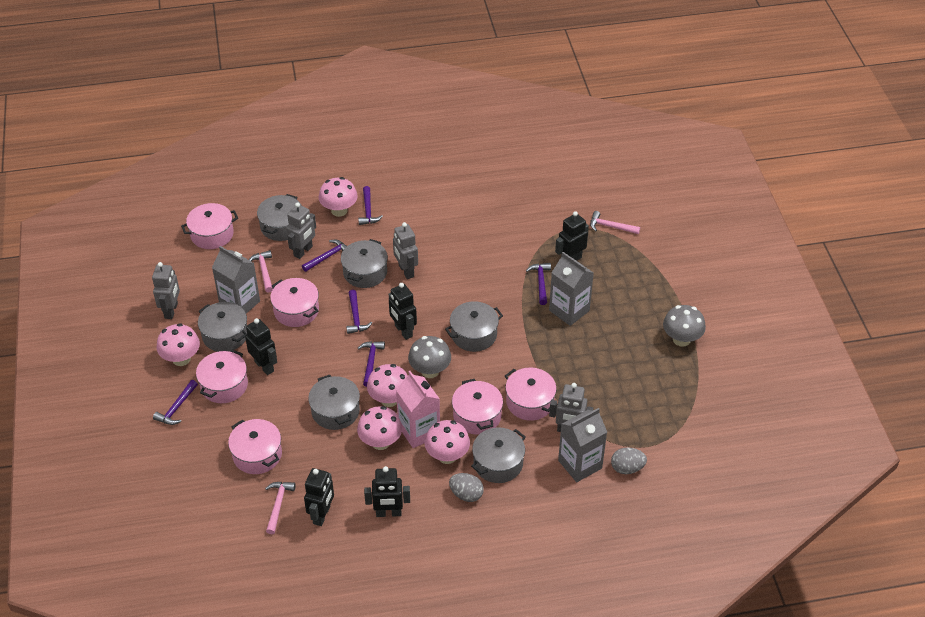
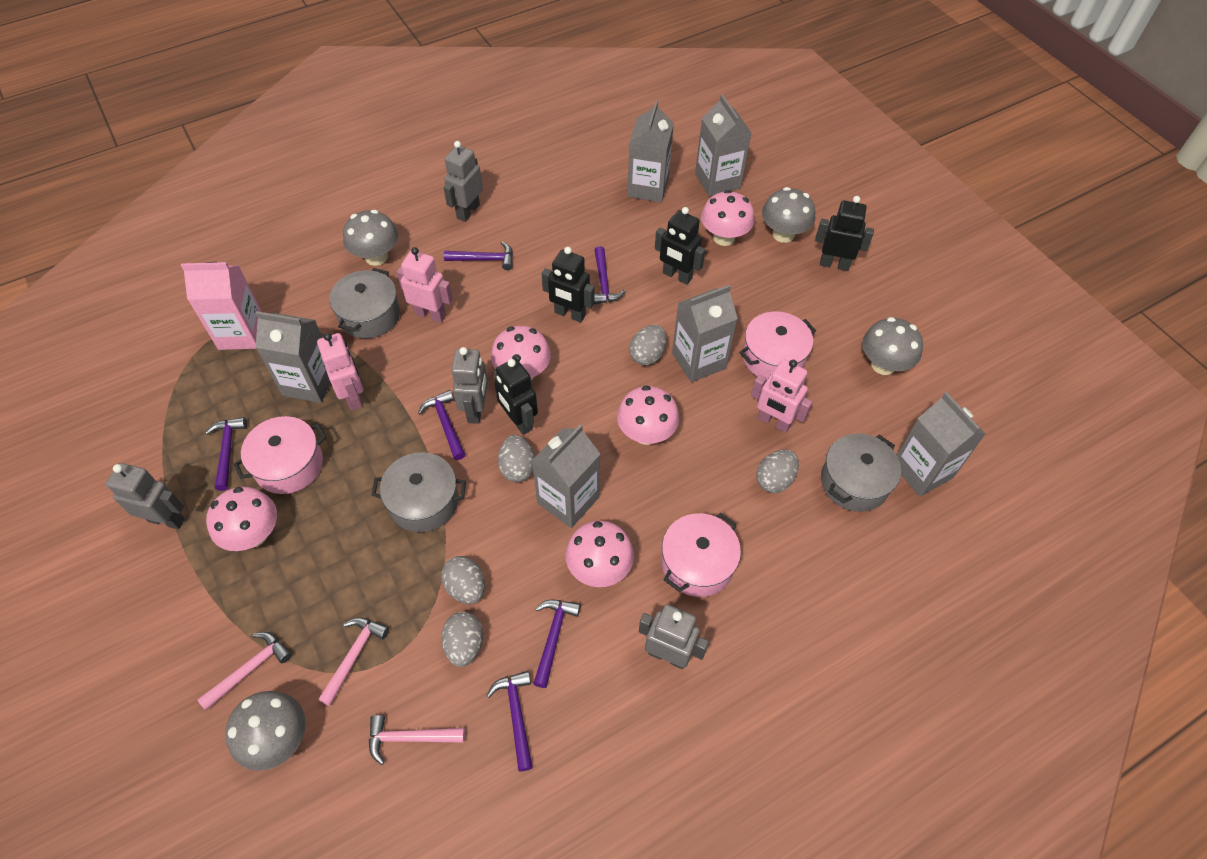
black robot: [245,318,277,375] [304,468,334,526] [364,466,410,517] [389,283,417,340] [555,211,589,261] = 5 -> [494,358,538,435] [542,247,594,323] [655,207,705,285] [815,196,874,271] = 4
grey carton: [212,246,260,314] [549,252,594,326] [558,408,607,482] = 3 -> [255,311,331,403] [532,424,600,528] [627,101,674,202] [672,285,738,382] [695,94,751,196] [897,392,985,497] = 6
grey egg: [449,473,484,502] [611,447,647,474] = 2 -> [441,556,485,604] [441,612,483,667] [498,435,535,482] [629,325,666,365] [756,449,799,493] = 5
grey mushroom: [408,336,451,378] [663,305,706,347] = 2 -> [225,691,306,771] [343,210,398,266] [762,187,815,243] [862,317,923,375] = 4
grey pot: [198,302,247,352] [257,194,302,241] [308,375,360,430] [341,239,388,288] [445,301,503,352] [471,427,525,483] = 6 -> [329,268,400,339] [372,452,466,532] [821,434,901,512] = 3
pink pot: [181,203,238,249] [196,350,248,403] [228,419,282,474] [270,278,319,327] [452,379,503,435] [505,368,558,421] = 6 -> [234,416,326,494] [662,513,741,597] [740,311,816,380] = 3
pink robot: none = 0 -> [317,333,363,410] [397,247,453,323] [751,359,812,433] = 3

